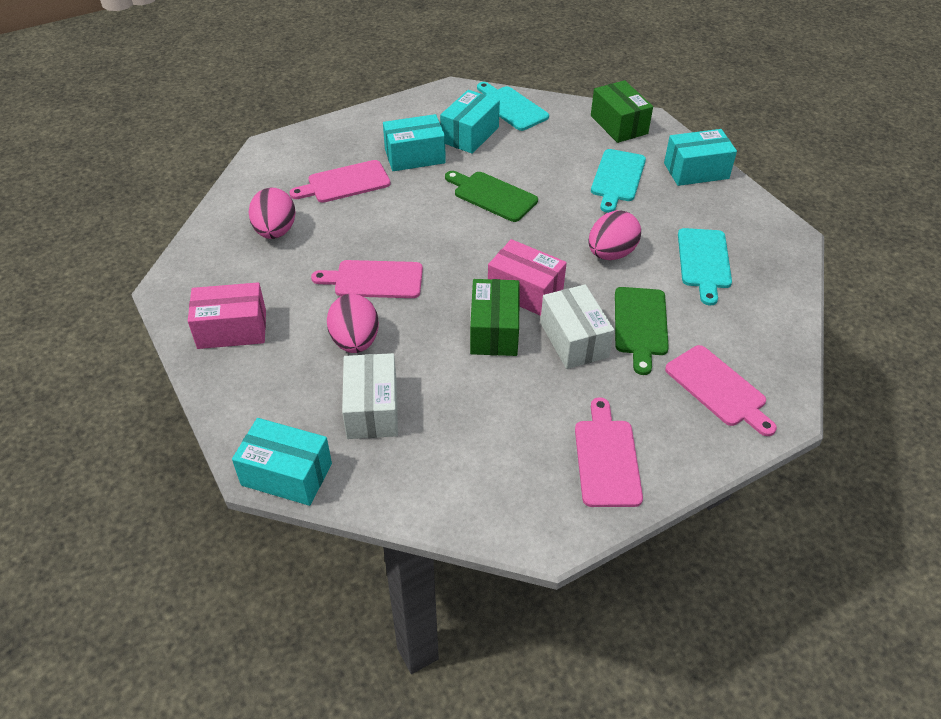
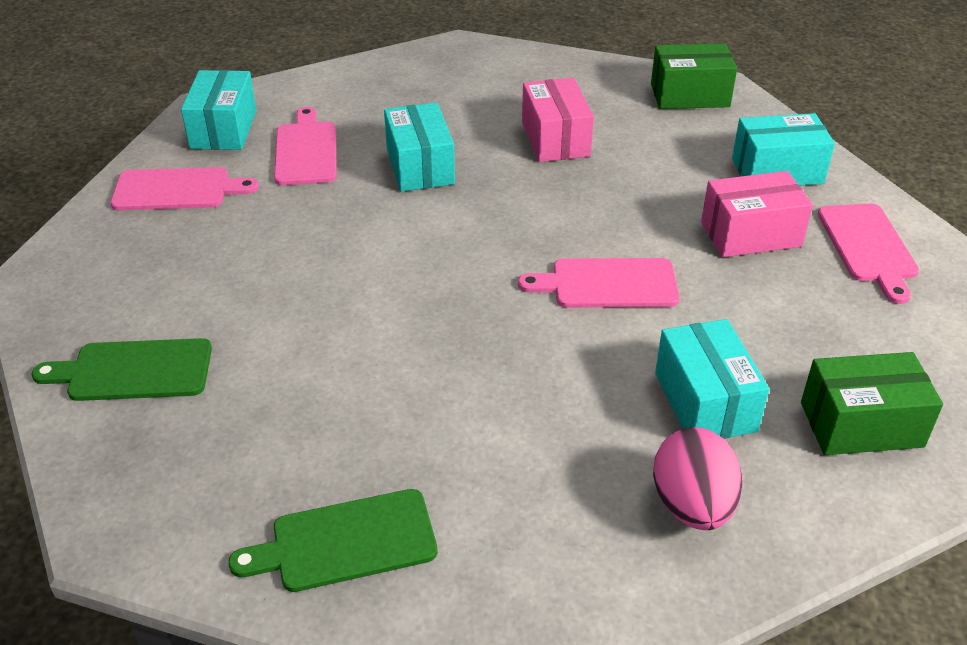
pink egg: [249,187,296,239] [327,294,379,353] [588,210,641,260] = 3 -> [653,427,742,530] = 1
turquoise cutting board: [477,82,549,131] [591,149,646,213] [678,228,732,305] = 3 -> none = 0
white box: [342,353,398,439] [540,285,614,369] = 2 -> none = 0

